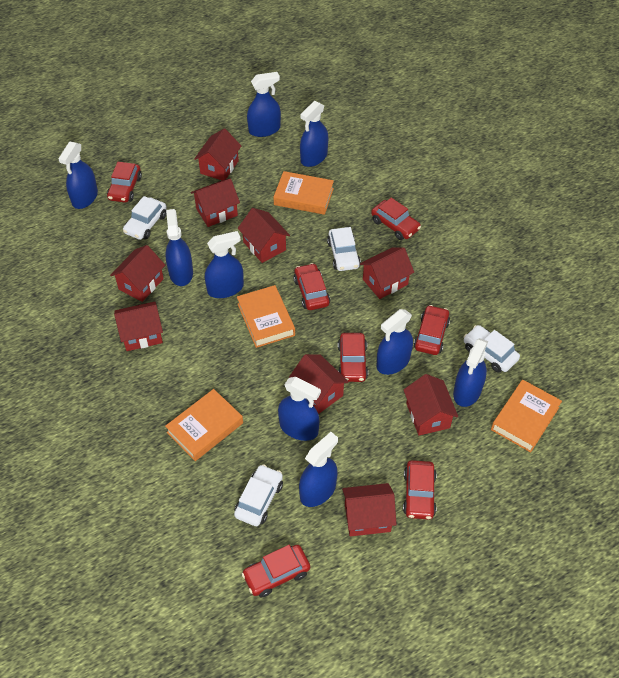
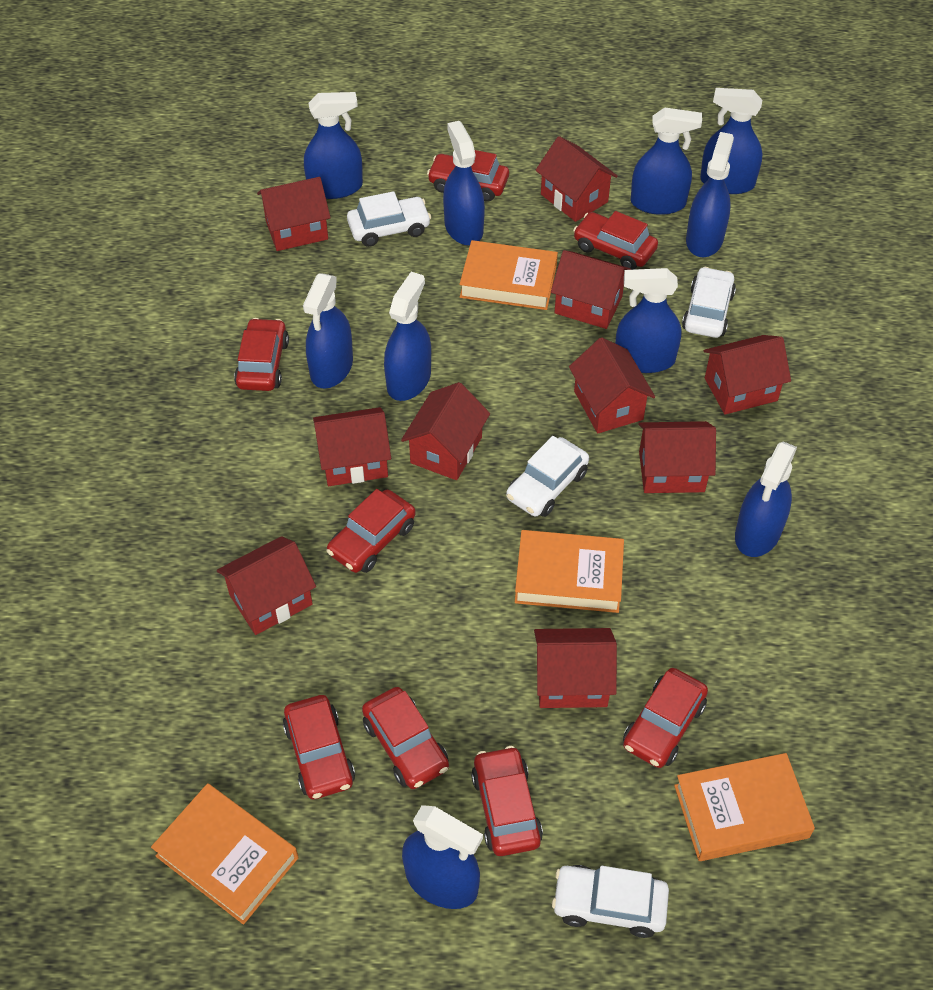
blue spray bottle: [58,142,98,209] [166,209,193,286] [205,231,244,298] [247,72,281,137] [278,377,321,441] [299,432,338,507] [300,101,328,167] [377,309,413,375] [453,338,488,407] = 9 -> [303,273,353,389] [304,92,363,199] [384,272,431,401] [402,805,483,909] [443,121,485,245] [615,268,682,373] [631,108,702,215] [686,132,734,257] [700,88,762,194] [735,441,797,557] = 10
red car: [107,162,142,203] [242,545,310,598] [294,263,330,310] [338,333,368,382] [371,198,421,240] [403,460,437,520] [414,305,450,355] = 7 -> [234,318,289,391] [283,695,355,799] [327,489,416,573] [362,687,449,789] [427,150,509,202] [471,746,543,856] [573,211,658,270] [623,668,708,768] = 8
red house: [110,245,165,302] [114,301,163,351] [191,179,240,227] [194,128,241,180] [238,208,290,263] [289,354,349,414] [342,483,397,536] [360,247,414,299] [404,374,458,436] = 9 -> [217,536,316,635] [257,177,331,251] [313,407,391,486] [401,382,490,480] [534,628,617,708] [536,136,618,222] [551,250,631,329] [569,337,655,433] [638,421,716,493] [704,335,791,415] = 10

